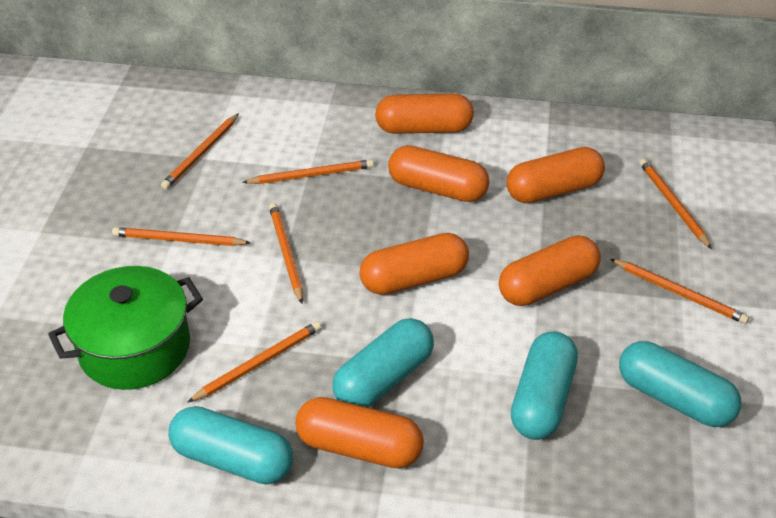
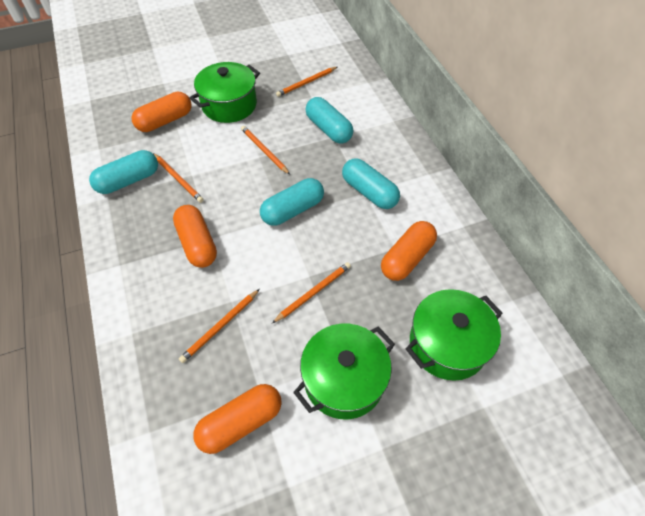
green pot: [48,266,203,390] = 1 -> [190,62,260,123] [293,324,395,419] [406,289,502,381] = 3
orange capsule: [295,397,424,468] [360,233,469,295] [375,94,474,134] [388,145,489,202] [499,235,601,306] [507,147,605,203] = 6 -> [132,92,192,132] [173,205,217,268] [194,384,282,454] [381,221,437,281] = 4
orange pencil: [112,227,251,246] [161,113,239,189] [187,321,321,403] [242,159,374,184] [269,203,303,304] [610,259,749,324] [639,159,712,249] = 7 -> [153,153,204,203] [179,289,260,363] [241,126,290,175] [272,262,351,323] [276,67,337,97] = 5

